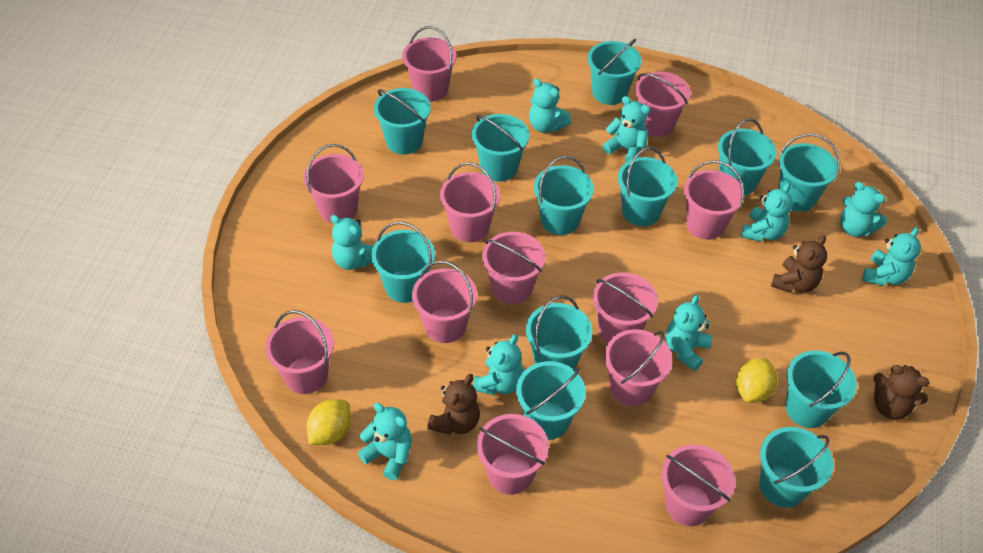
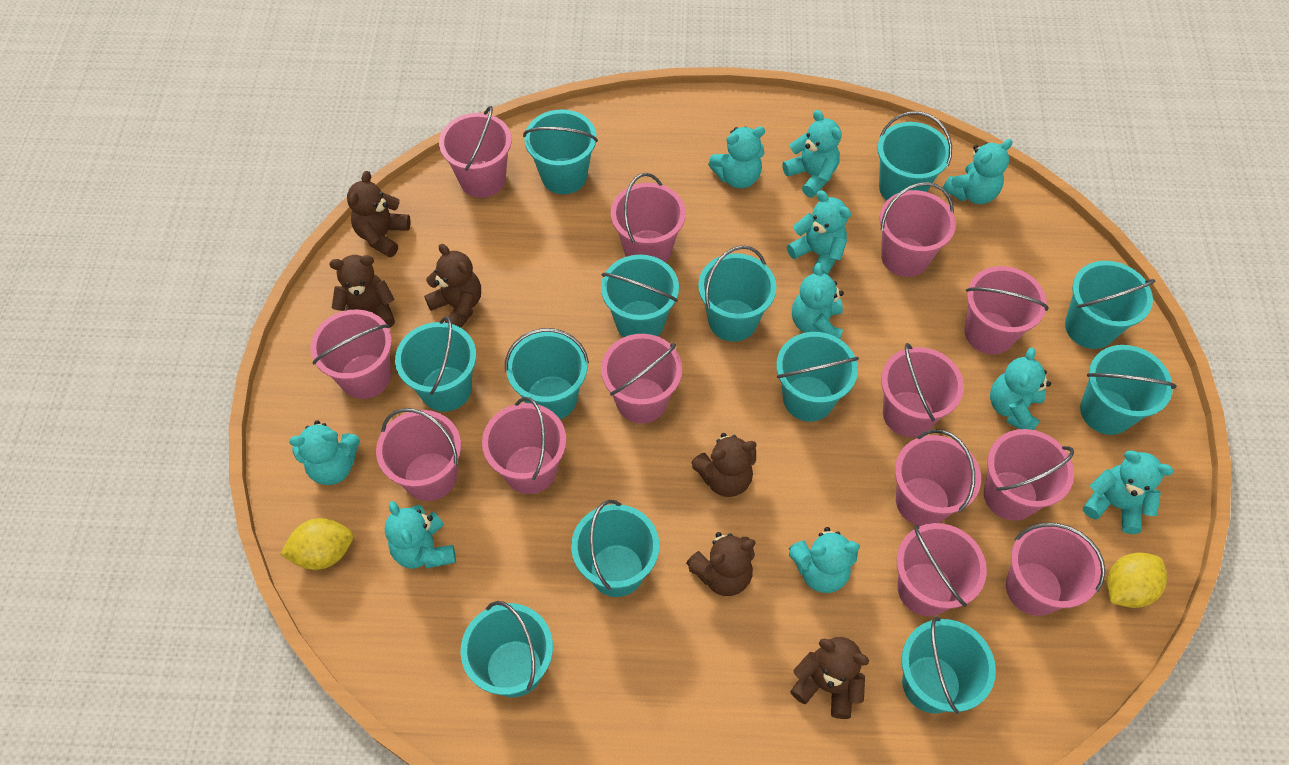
brown teddy bear: [427,374,480,435] [771,235,827,293] [873,365,930,420] = 3 -> [330,255,395,328] [347,171,410,258] [424,244,481,328] [686,532,756,596] [691,433,757,497] [790,637,869,719] = 6
pink bucket: [265,310,334,394] [304,144,364,223] [402,26,457,102] [412,261,477,343] [440,162,500,242] [477,414,549,495] [482,232,545,305] [593,273,658,343] [604,329,672,406] [635,72,691,137] [661,445,735,526] [684,160,744,240] = 12 -> [310,309,392,399] [376,408,461,501] [439,106,512,198] [482,397,566,494] [601,334,682,423] [611,173,686,263] [880,182,956,277] [881,343,964,437] [895,430,981,526] [897,523,987,616] [964,266,1049,354] [984,429,1074,521] [1006,523,1105,616] = 13
turquoise teddy bear: [331,215,373,270] [358,403,412,480] [473,334,523,395] [529,79,571,133] [602,96,650,162] [666,295,713,371] [741,183,793,242] [840,182,887,237] [862,227,921,286] = 9 -> [289,420,360,485] [385,501,456,569] [708,127,765,189] [782,110,842,197] [787,190,851,275] [789,527,860,593] [792,263,844,339] [942,139,1013,204] [990,347,1051,430] [1083,451,1174,534] = 10

